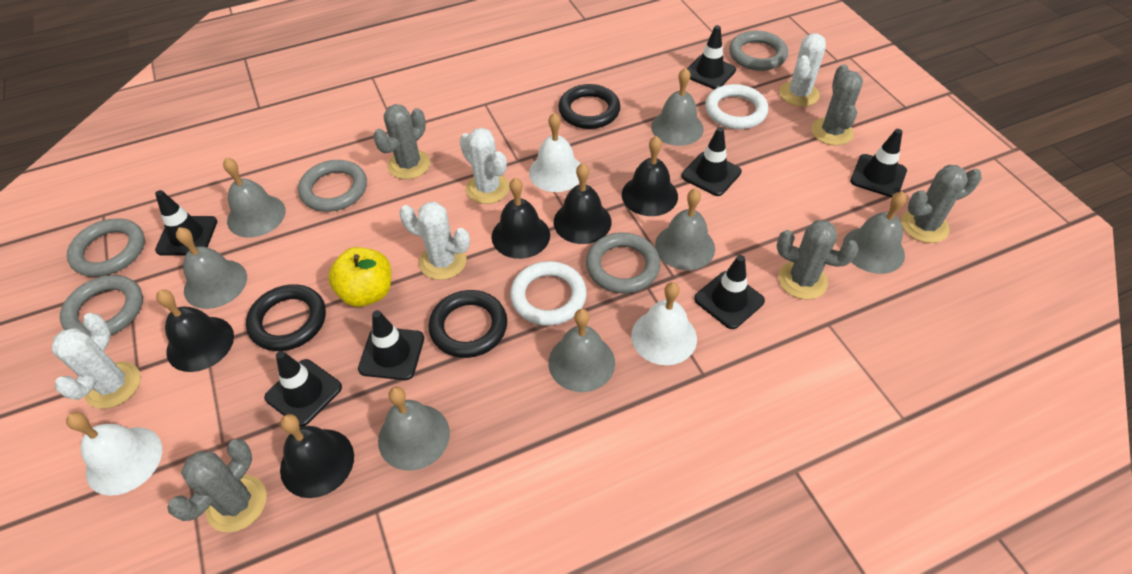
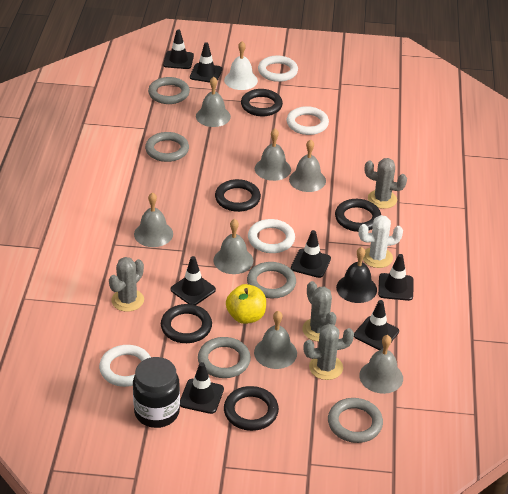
black bell: [156,290,234,372] [280,414,354,498] [492,178,550,259] [554,163,611,244] [622,136,678,216] = 5 -> [336,247,377,303] = 1
black jar: none = 0 -> [133,357,180,428] = 1
black ring: [246,284,326,351] [429,290,507,358] [558,84,620,129] = 3 -> [161,304,212,343] [215,179,261,212] [224,386,279,431] [241,89,283,116] [335,199,381,232] = 5
grey cactus: [167,439,267,532] [373,104,430,179] [777,220,859,299] [811,64,863,146] [901,165,982,243] = 5 -> [109,257,144,312] [302,281,337,342] [303,324,354,380] [365,158,407,209] = 4
white bell: [66,412,162,496] [529,113,581,192] [631,282,697,365] = 3 -> [224,41,258,90] = 1
white cactus: [52,313,141,409] [399,202,470,280] [459,128,510,204] [780,33,826,106] = 4 -> [359,215,403,268] = 1
white ring: [510,261,587,326] [705,84,768,129] = 2 -> [99,345,151,387] [248,219,295,253] [258,56,298,82] [287,106,329,135] = 4

